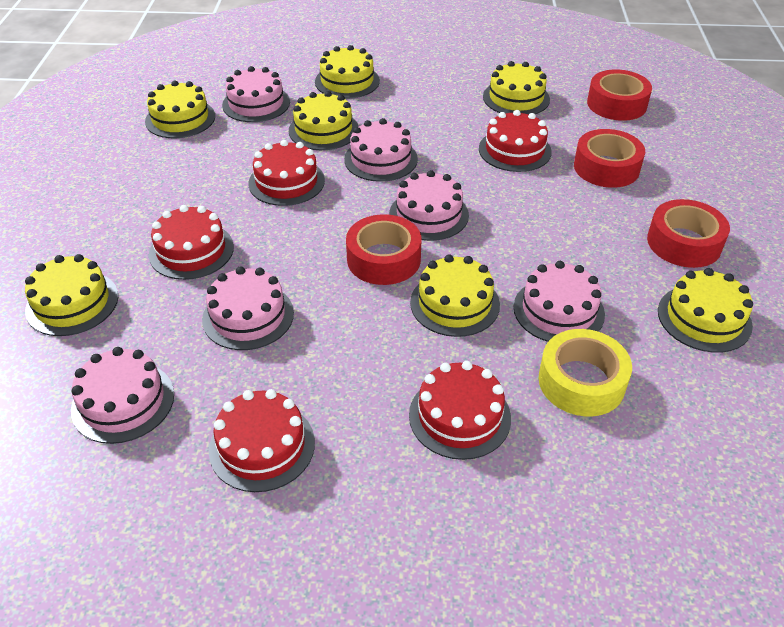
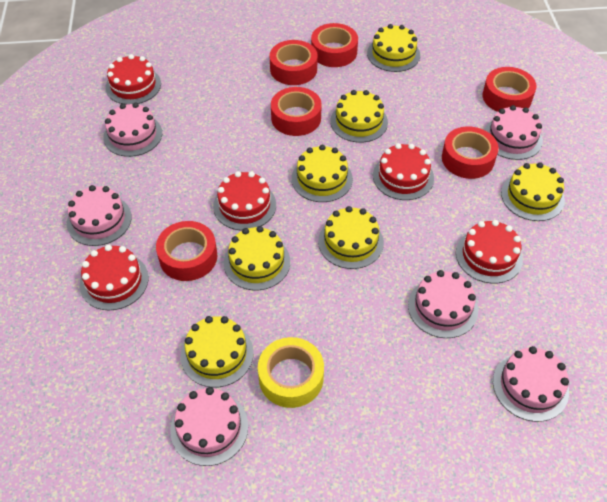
red tape: [346,214,421,285] [574,129,645,188] [587,69,652,121] [647,199,730,268] = 4 -> [156,221,217,281] [270,40,318,85] [271,87,322,136] [311,23,358,67] [442,126,499,179] [483,67,537,112] = 6

